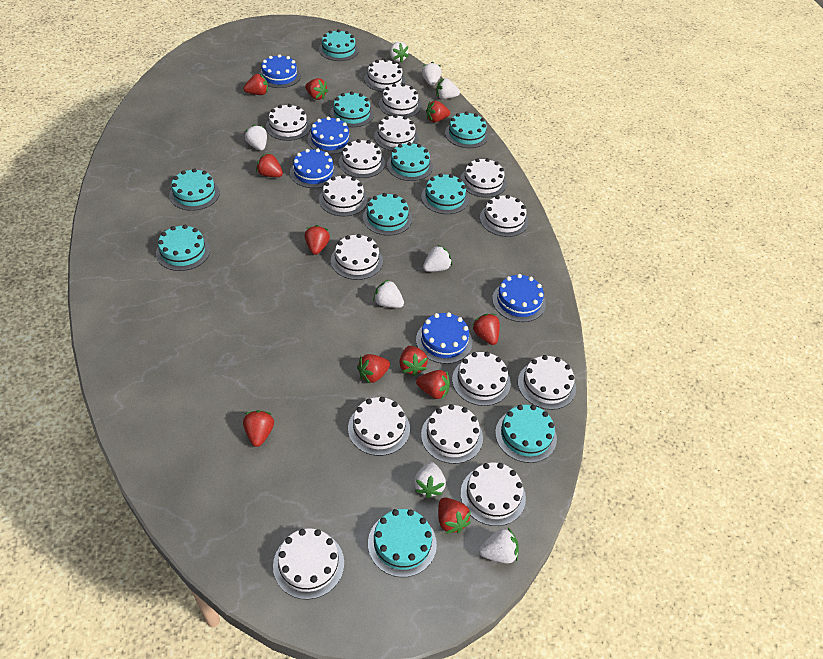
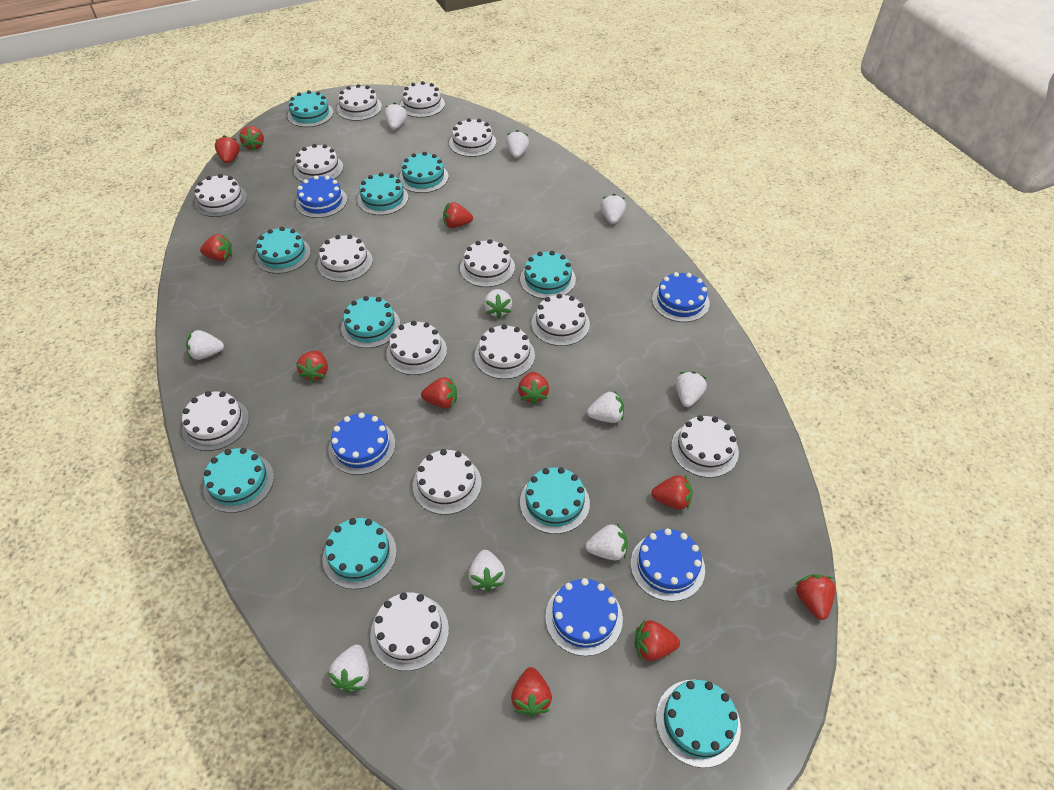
white cake: [266,104,311,141] [273,528,344,600] [319,175,368,216] [331,234,383,280] [339,139,385,178] [348,397,410,456] [364,59,405,92] [374,114,419,151] [379,83,421,118] [421,404,483,464] [452,352,511,406] [460,158,507,198] [461,463,526,526] [480,195,528,237] [518,355,576,410] = 15 -> [182,391,249,451] [195,174,247,217] [294,144,343,182] [317,235,373,282] [337,84,382,121] [370,592,449,671] [386,321,447,375] [400,81,445,118] [413,449,482,515] [449,118,496,157] [460,239,515,287] [474,324,535,379] [531,294,590,346] [671,415,739,478] = 14
white strawberry: [245,125,267,151] [373,280,404,308] [390,42,409,63] [414,462,446,498] [422,62,442,86] [423,245,452,272] [436,78,460,99] [479,528,519,563] = 8 -> [186,330,224,360] [328,645,369,693] [384,102,407,130] [468,550,505,592] [484,289,512,319] [506,130,529,158] [585,523,628,560] [587,390,624,423] [601,194,626,224] [676,371,707,407] = 10

